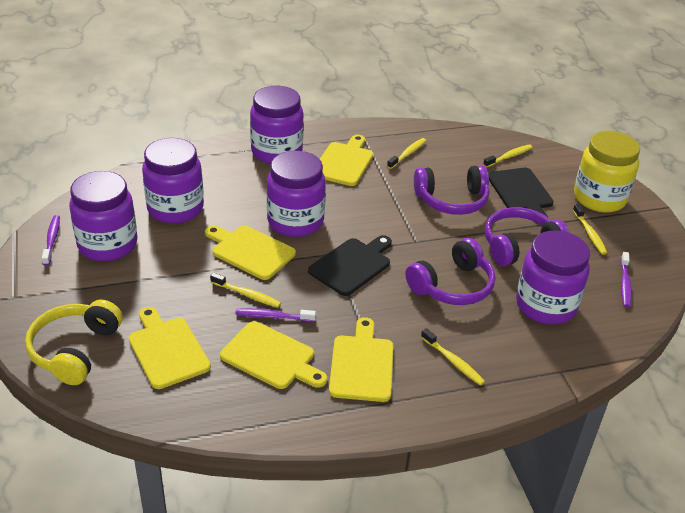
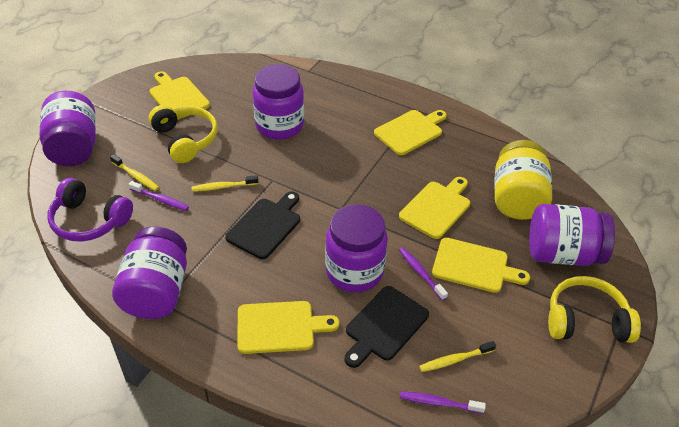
purple headphones: [405,238,495,305] [414,165,489,215] [485,207,570,266] = 3 -> [47,178,133,242] = 1
yellow headphones: [25,299,123,385] = 1 -> [149,105,218,163] [548,276,641,343] = 2
yellow toothbrush: [210,273,281,308] [387,138,426,169] [421,328,485,385] [483,144,533,168] [573,204,607,255] = 5 -> [110,154,159,191] [191,175,258,192] [419,341,496,372] = 3

